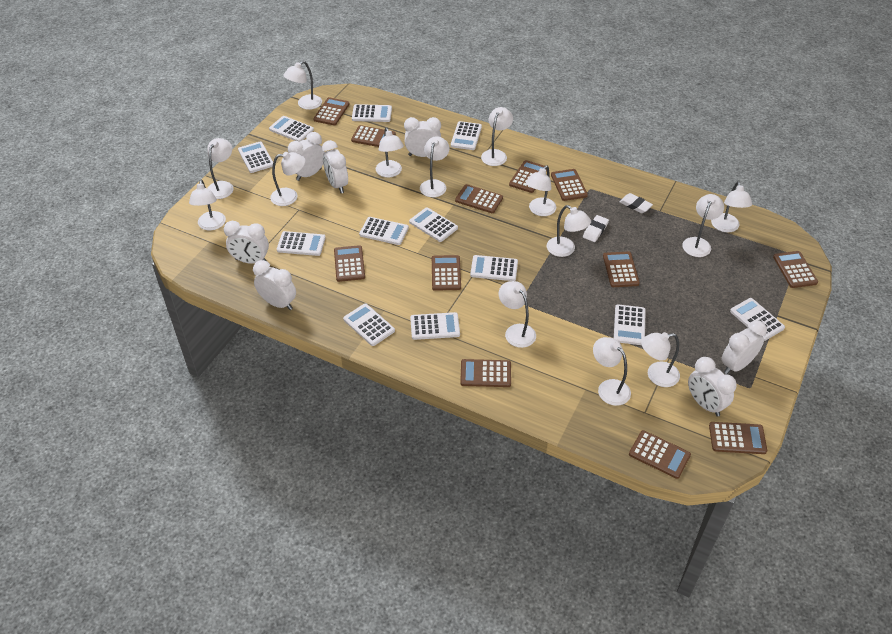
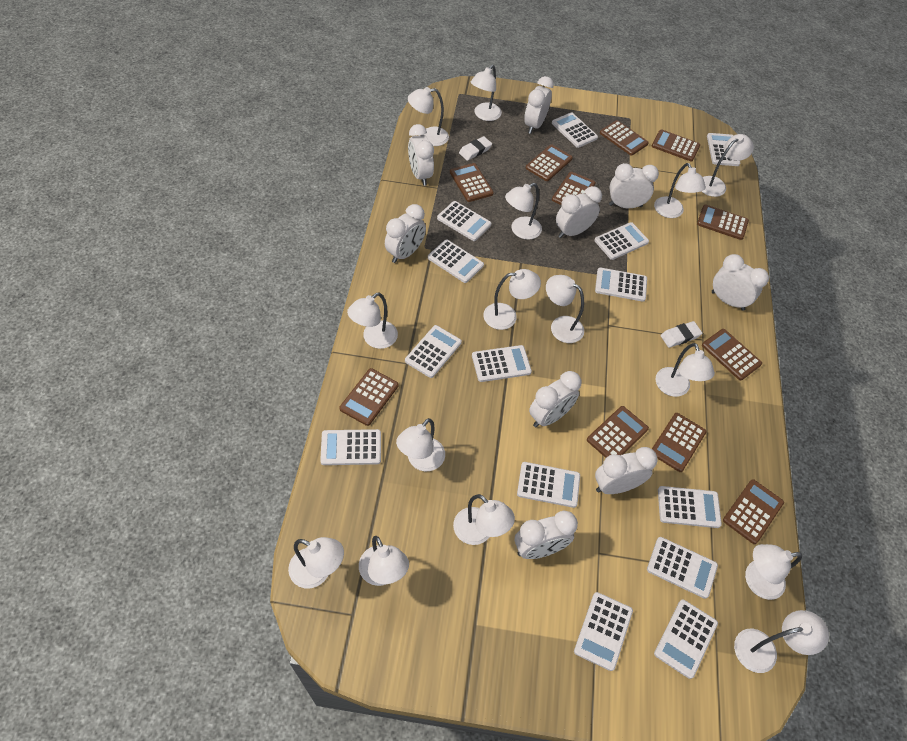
brown calculator: [313,97,349,125] [334,245,365,282] [351,125,396,147] [432,255,461,291] [455,184,503,213] [460,359,511,387] [509,160,547,193] [551,169,588,201] [603,251,640,287] [629,430,691,479] [709,422,767,454] [773,251,818,288] = 12 -> [339,368,399,426] [450,163,494,202] [526,144,573,181] [552,172,596,205] [587,406,649,458] [600,120,649,156] [652,129,700,161] [652,413,707,472] [697,205,749,240] [702,329,762,381] [723,479,784,544] = 11
white calculator: [238,141,273,173] [269,116,314,142] [277,231,326,256] [343,303,395,346] [352,104,392,122] [359,217,409,245] [409,207,458,242] [410,312,460,340] [451,121,482,150] [470,255,518,281] [614,304,646,345] [730,298,785,341] = 12 -> [320,429,381,465] [405,325,462,378] [428,239,484,283] [437,201,491,241] [472,345,532,382] [517,462,580,508] [552,112,598,148] [574,592,633,671] [594,222,649,260] [595,268,647,302] [647,537,718,599] [654,599,718,679] [658,486,722,528] [707,133,740,166] = 14
white clock: [224,221,269,264] [253,260,296,310] [288,132,325,181] [322,140,348,193] [404,117,441,157] [688,357,737,417] [721,320,767,374] = 7 -> [385,204,426,263] [408,124,434,186] [515,510,578,559] [524,76,554,134] [529,371,581,427] [556,186,602,238] [595,447,658,494] [609,163,659,208] [712,254,769,311] = 9
white lamp: [189,179,226,230] [207,138,234,199] [270,152,305,206] [284,61,322,110] [376,128,404,177] [420,136,450,197] [481,107,513,166] [499,281,536,348] [526,165,556,216] [547,205,591,257] [593,337,631,406] [641,332,680,387] [682,194,724,257] [711,181,752,232] = 14 -> [288,537,344,589] [347,292,398,349] [359,536,409,586] [396,418,445,471] [408,87,449,146] [453,494,515,545] [471,65,502,121] [483,269,541,330] [505,183,542,240] [546,275,584,343] [654,163,706,218] [656,343,715,397] [701,134,754,197] [734,610,829,673] [745,544,802,600] = 15

